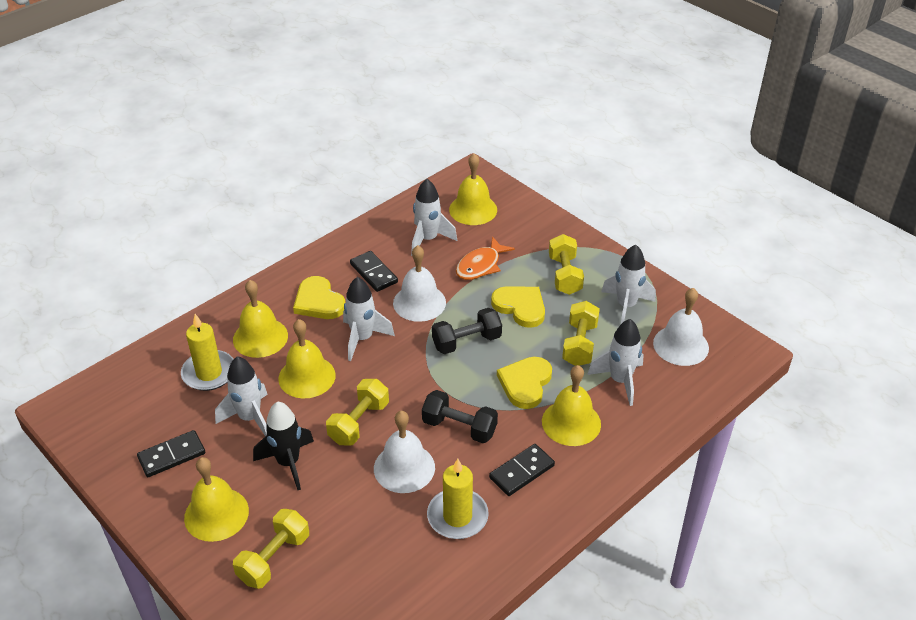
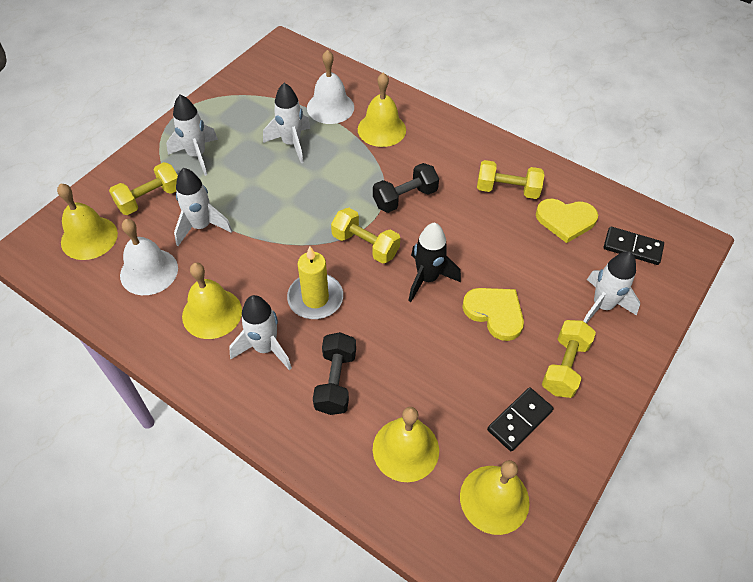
black domino: [137,430,205,477] [350,251,398,292] [489,444,555,496] = 3 -> [487,387,554,451] [604,227,664,265] = 2
orange fish: [456,236,515,280] = 1 -> none = 0
white bell: [374,411,435,493] [393,245,446,322] [653,288,709,366] = 3 -> [120,219,178,295] [307,50,354,124] = 2
yellow candle: [181,314,233,391] [427,459,489,539] = 2 -> [287,246,343,319] = 1
yellow heart: [293,276,345,319] [491,286,545,328] [497,357,552,409] = 3 -> [462,288,524,341] [536,199,598,243] = 2

